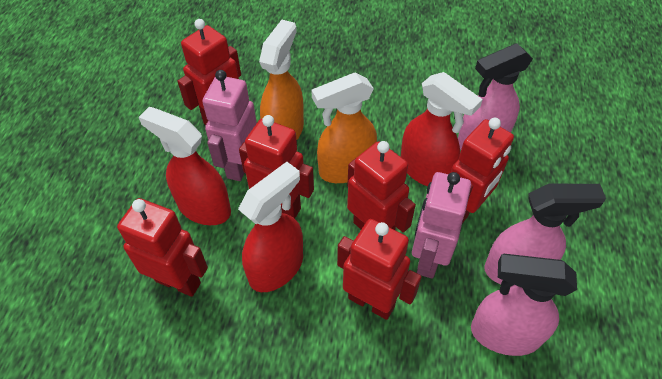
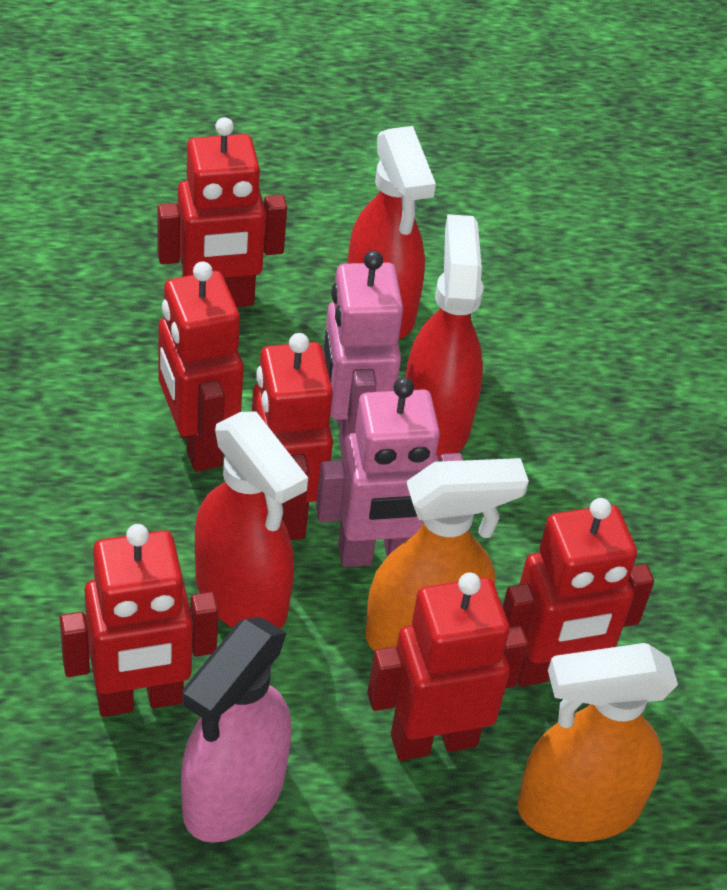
pink spray bottle: [458,43,533,150] [471,254,577,356] [484,184,606,287] = 3 -> [181,617,291,843] = 1

